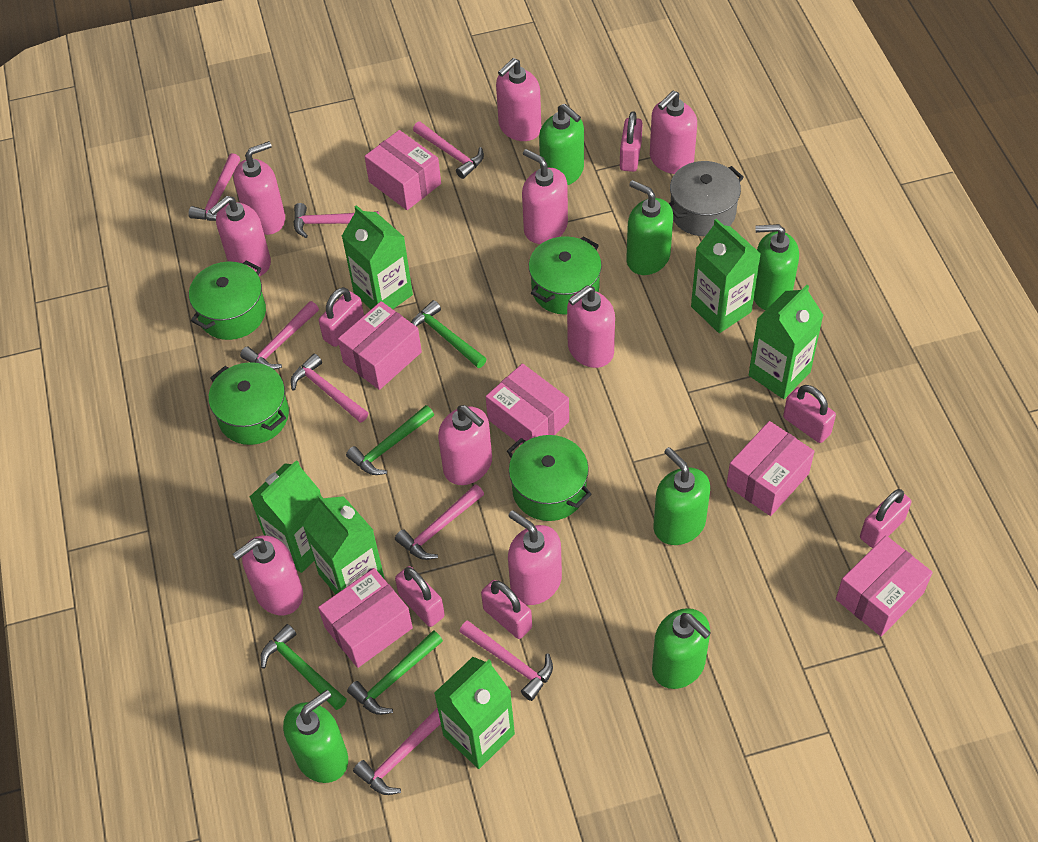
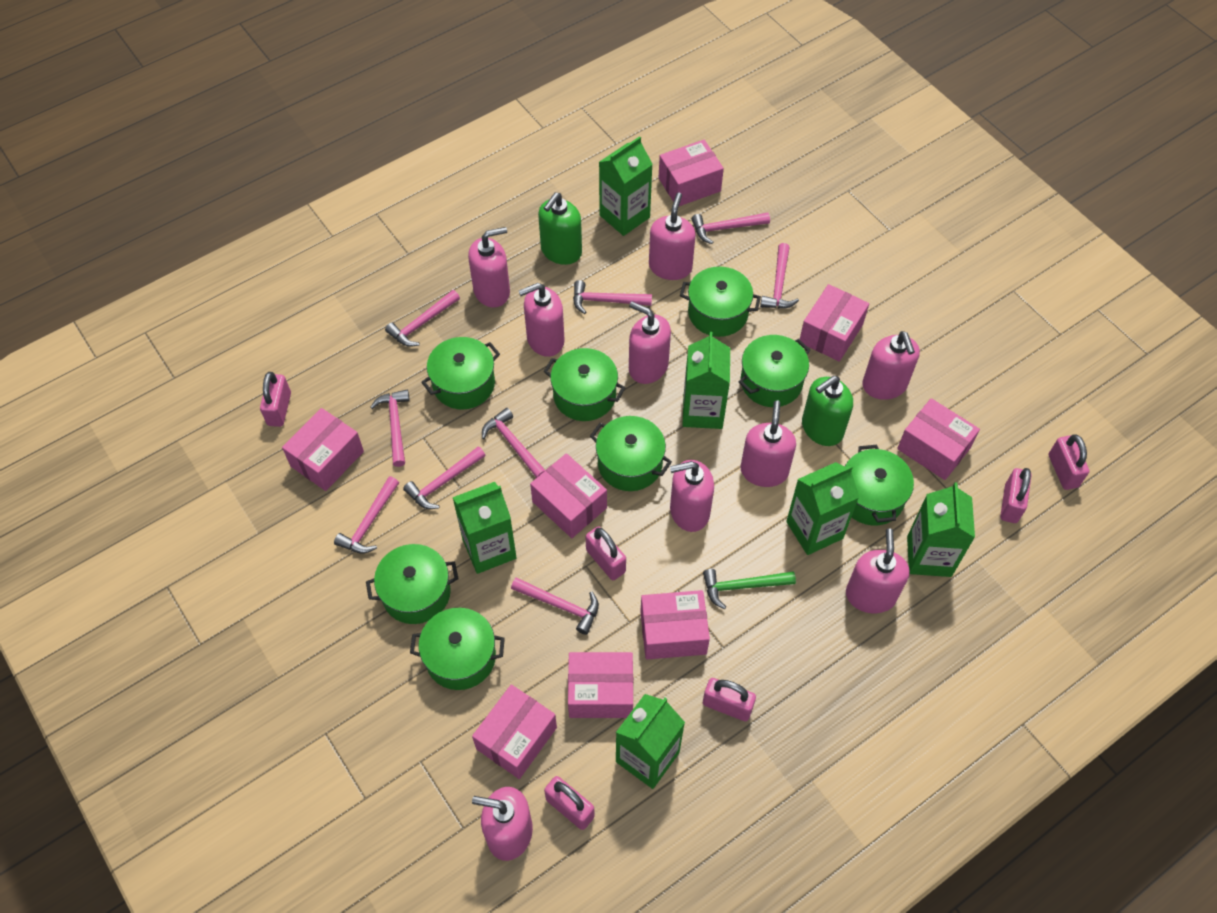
green hammer: [260,624,347,710] [346,405,434,475] [347,630,443,715] [411,300,486,368] = 4 -> [703,569,796,609] = 1
green pot: [189,260,266,340] [209,362,289,445] [507,435,592,521] [529,236,602,315] = 4 -> [366,544,459,624] [410,608,505,690] [421,337,500,410] [543,348,625,421] [590,416,672,491] [680,267,761,337] [739,335,811,407] [845,445,914,525] = 8
green soap dispenser: [283,690,348,783] [539,104,584,185] [626,180,673,275] [652,608,711,689] [654,447,710,545] [754,224,799,310] = 6 -> [538,193,582,265] [802,376,853,446] = 2
grey pot: [669,161,744,236] = 1 -> none = 0
pink box: [318,568,413,668] [338,301,422,390] [364,130,441,210] [486,363,569,445] [726,421,815,516] [836,536,933,636] = 6 -> [282,408,364,491] [472,684,557,779] [530,453,607,538] [568,652,633,718] [640,590,710,659] [658,140,724,206] [800,284,869,362] [897,398,980,480] = 8
pink hammer: [188,153,240,221] [240,301,319,370] [291,353,368,423] [293,203,379,238] [353,708,441,795] [395,484,484,560] [413,122,484,179] [459,620,553,701] = 8 -> [334,477,399,554] [370,390,410,467] [385,290,460,347] [403,446,485,509] [482,408,545,478] [511,577,599,635] [573,280,652,314] [692,212,770,244] [760,243,799,309] = 9

